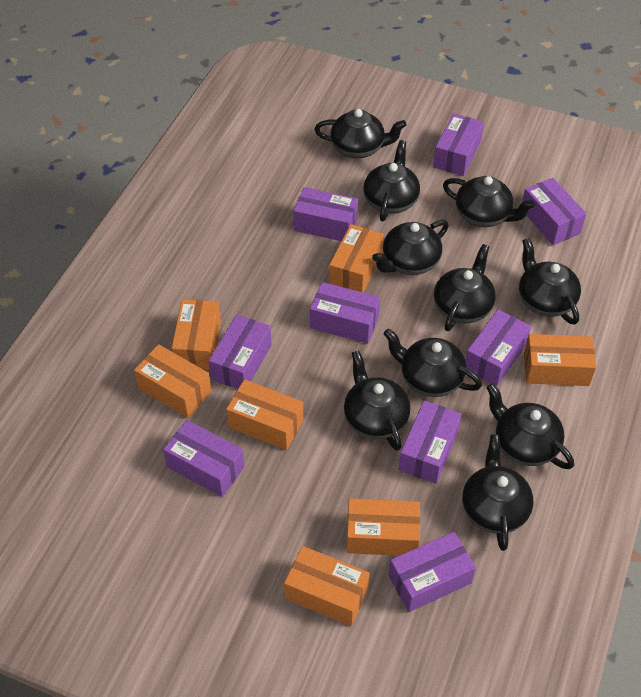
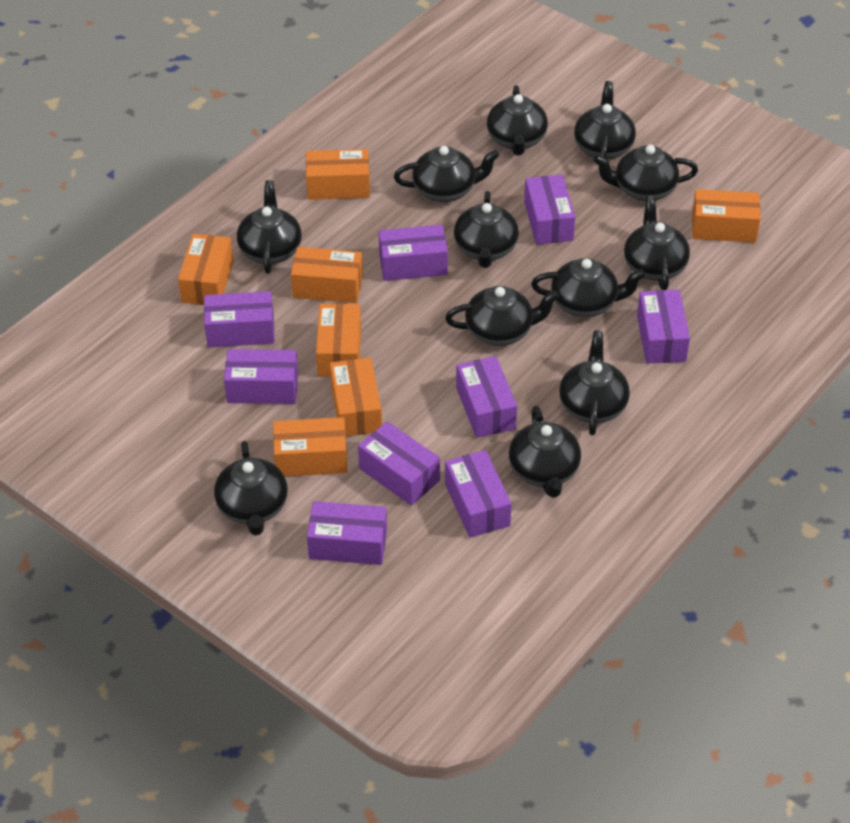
black teapot: [314,109,407,158] [344,350,410,451] [363,140,420,221] [372,220,449,275] [384,329,482,397] [434,244,496,331] [443,176,535,227] [462,434,533,551] [486,383,574,469] [519,238,581,325] = 10 -> [214,441,288,535] [237,180,302,274] [394,146,499,202] [445,286,559,346] [454,191,519,268] [487,85,548,155] [509,405,581,498] [531,258,646,317] [559,330,630,436] [574,81,636,160] [593,145,698,201] [624,196,690,290] = 12

